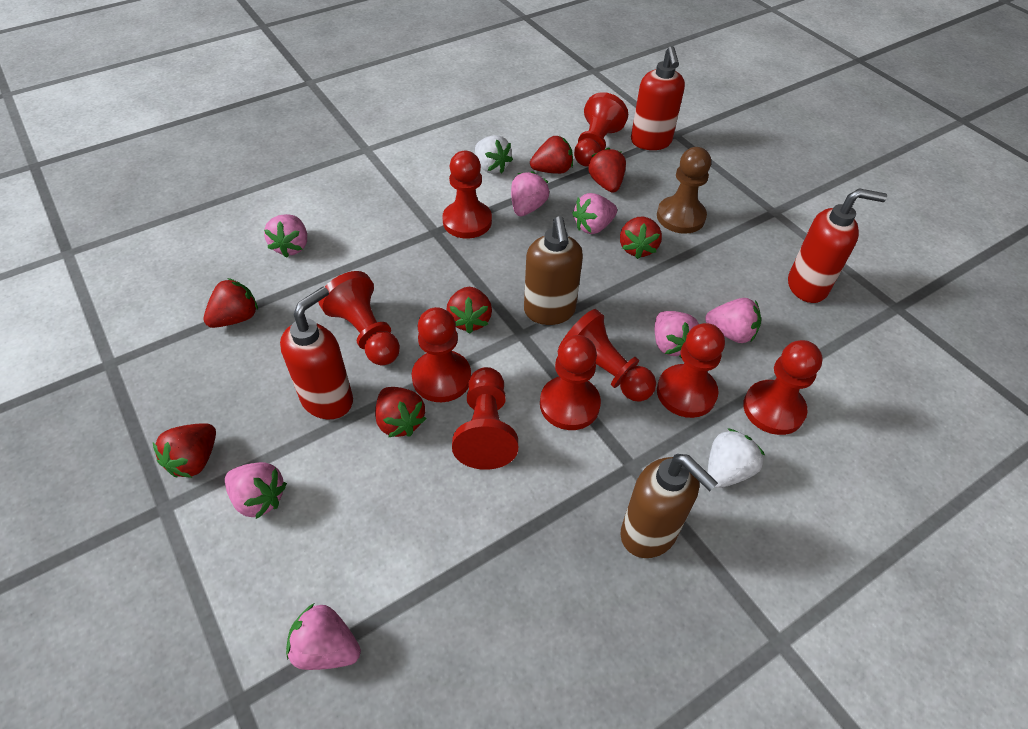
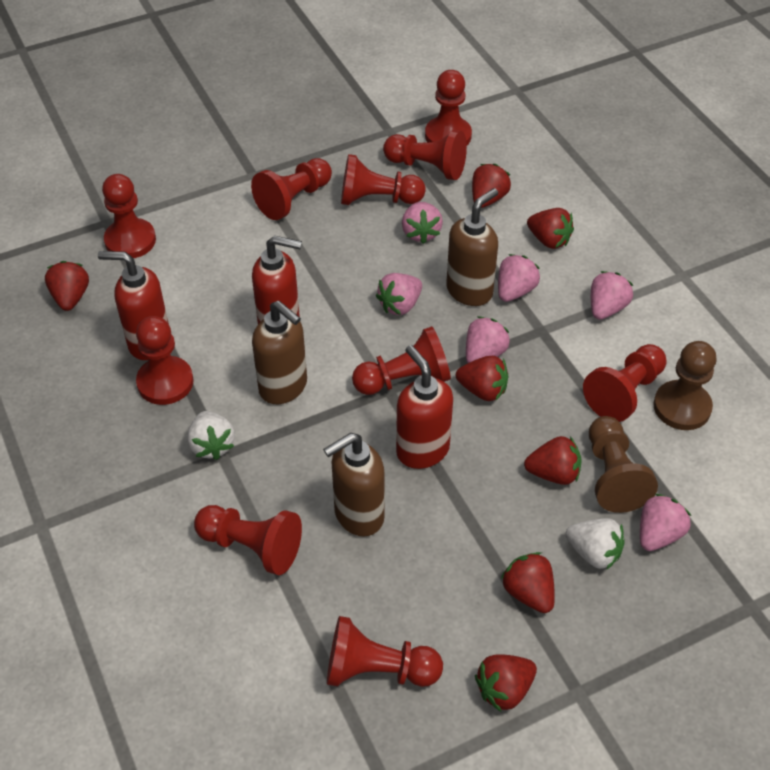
brown pawn: [657,147,711,234] = 1 -> [589,416,658,513] [654,341,717,430] = 2
brown soap dispenser: [524,216,583,325] [621,454,718,558] = 2 -> [252,300,307,404] [323,433,385,537] [446,188,498,306] = 3
pink strawberry: [225,462,287,519] [264,214,307,258] [286,603,361,670] [511,171,549,216] [572,193,617,234] [655,311,699,358] [705,298,761,343] = 7 -> [376,273,422,315] [402,202,443,244] [466,317,510,363] [498,254,540,302] [591,271,633,320] [640,494,691,551] = 6
red pawn: [318,271,400,366] [412,307,471,402] [442,151,492,239] [452,367,518,470] [540,335,601,430] [559,309,656,402] [574,92,628,166] [657,323,725,418] [743,340,823,435] = 9 -> [102,174,156,258] [136,316,194,405] [194,505,302,575] [251,158,332,220] [327,616,443,687] [341,154,425,205] [352,326,451,395] [383,130,467,180] [425,70,472,145] [583,344,667,422] = 10

